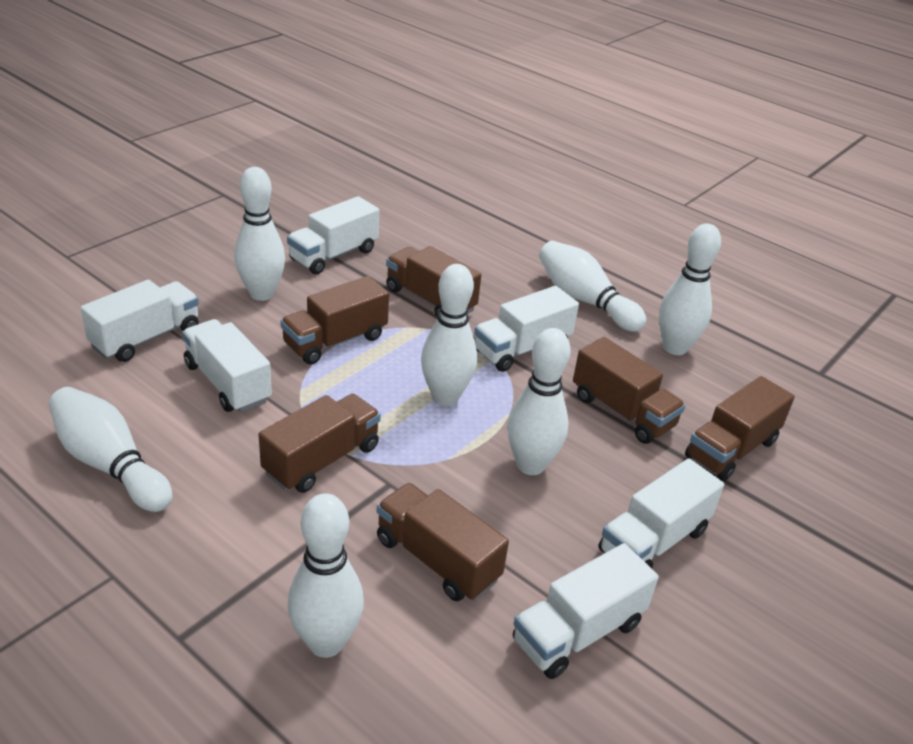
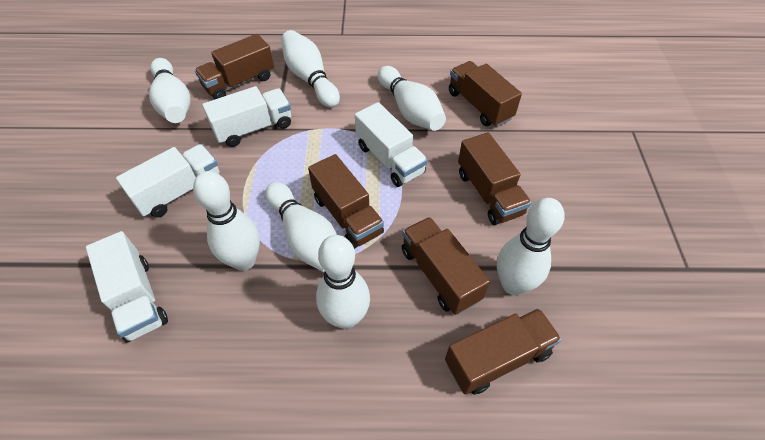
white truck: [80,280,199,362] [182,319,272,412] [287,196,379,274] [474,286,579,372] [513,543,659,679] [598,458,724,568] = 6 -> [86,231,168,343] [116,144,220,218] [202,86,291,147] [355,102,428,187] = 4

